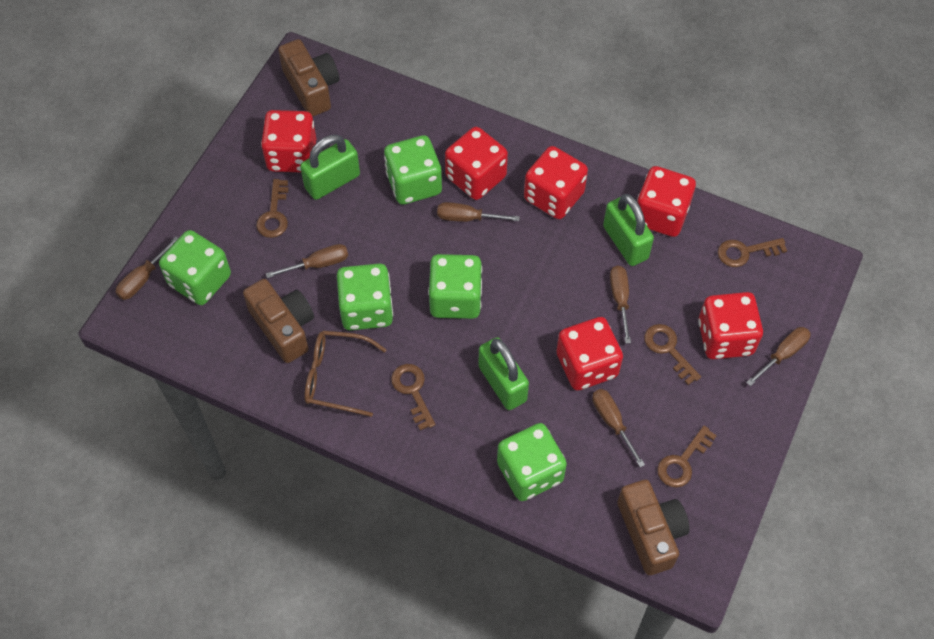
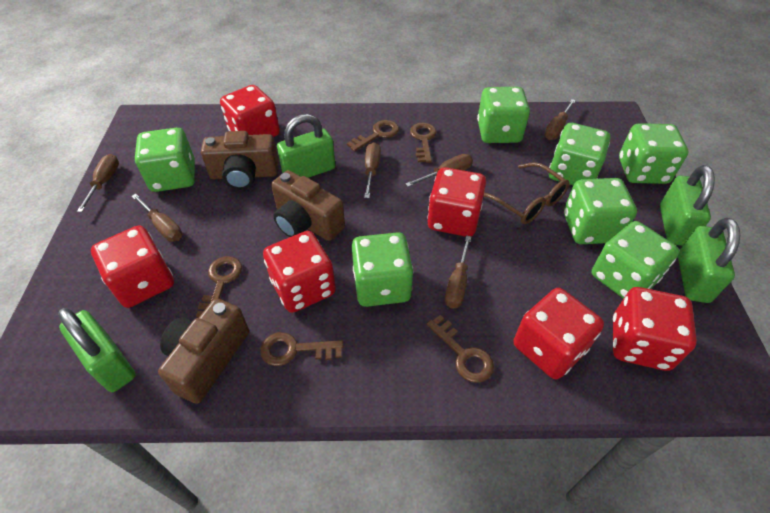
green dice: [159,230,231,305] [337,263,393,330] [384,135,442,205] [428,254,482,319] [497,423,567,501] = 5 -> [135,128,195,192] [352,232,414,307] [477,87,530,143] [549,123,611,185] [564,178,637,244] [592,221,679,299] [619,123,688,184] = 7
green padlock: [300,135,360,200] [478,337,529,410] [603,194,654,266] = 3 -> [58,308,136,392] [277,114,335,178] [660,165,715,246] [678,218,740,303] = 4

